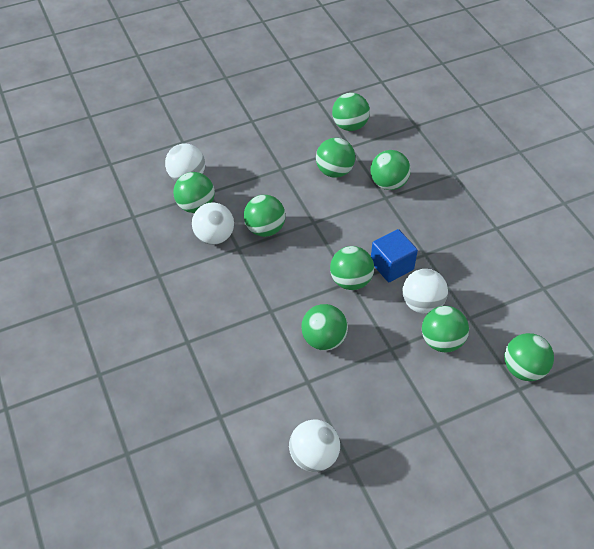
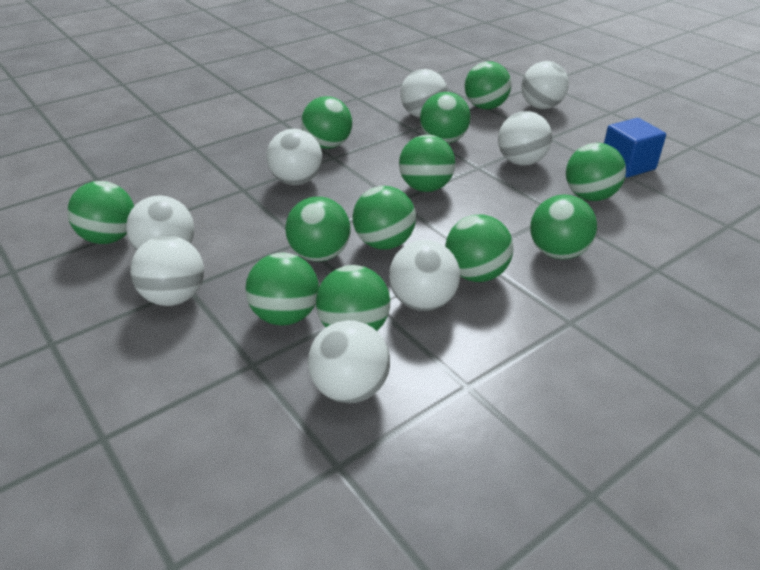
green ball: [173,172,215,213] [244,195,286,237] [301,304,348,351] [316,138,355,178] [330,246,374,290] [332,93,370,131] [370,150,411,190] [422,306,469,352] [504,333,554,381] = 9 -> [68,181,134,244] [245,253,319,325] [285,197,351,262] [301,96,352,149] [316,265,390,331] [353,186,416,250] [399,135,455,192] [420,92,470,143] [445,215,513,282] [465,61,511,109] [530,195,597,259] [566,143,626,201] = 12
white ball: [165,143,205,181] [192,202,234,245] [289,419,340,472] [402,269,448,314] = 4 -> [126,195,194,251] [130,235,204,306] [266,129,322,185] [308,320,390,403] [389,240,460,311] [400,69,447,117] [498,111,552,165] [521,61,569,109] = 8

